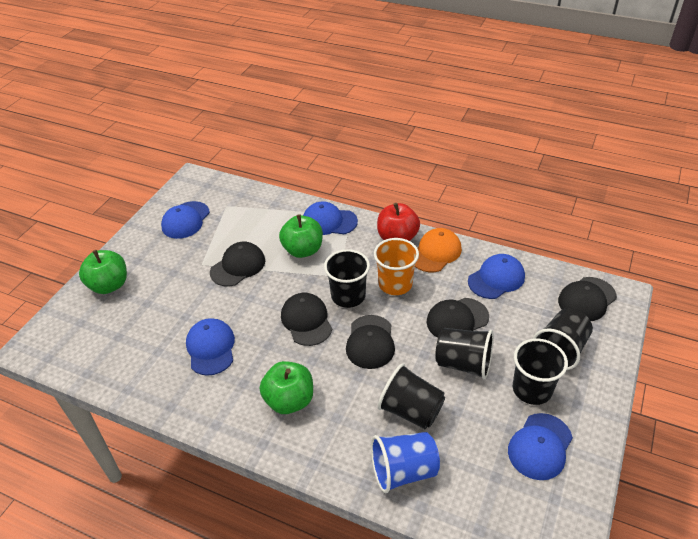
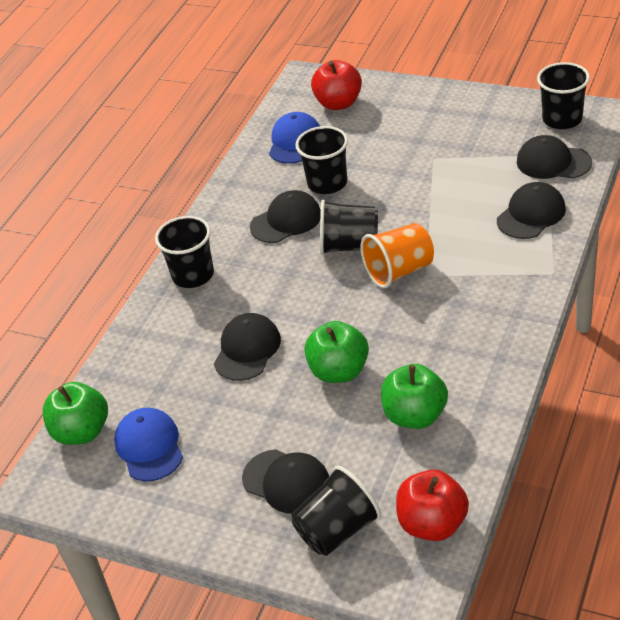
blue cap: [161,201,210,239] [186,318,235,376] [303,202,358,235] [468,254,525,299] [508,413,573,480] = 5 -> [114,408,183,481] [269,112,320,164] = 2
blue cup: [371,432,440,493] = 1 -> none = 0
orange cap: [415,228,462,272] = 1 -> none = 0
red apple: [377,203,420,241] = 1 -> [311,60,362,110] [396,470,469,541] = 2

